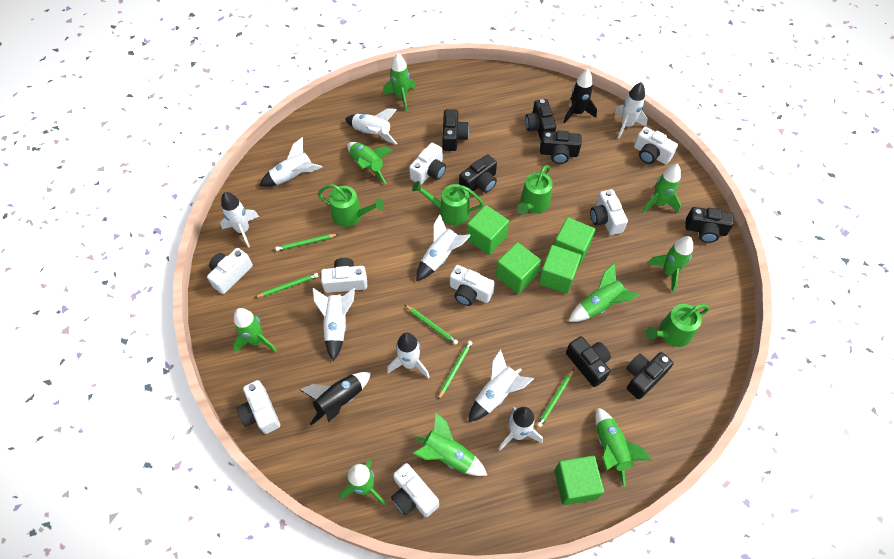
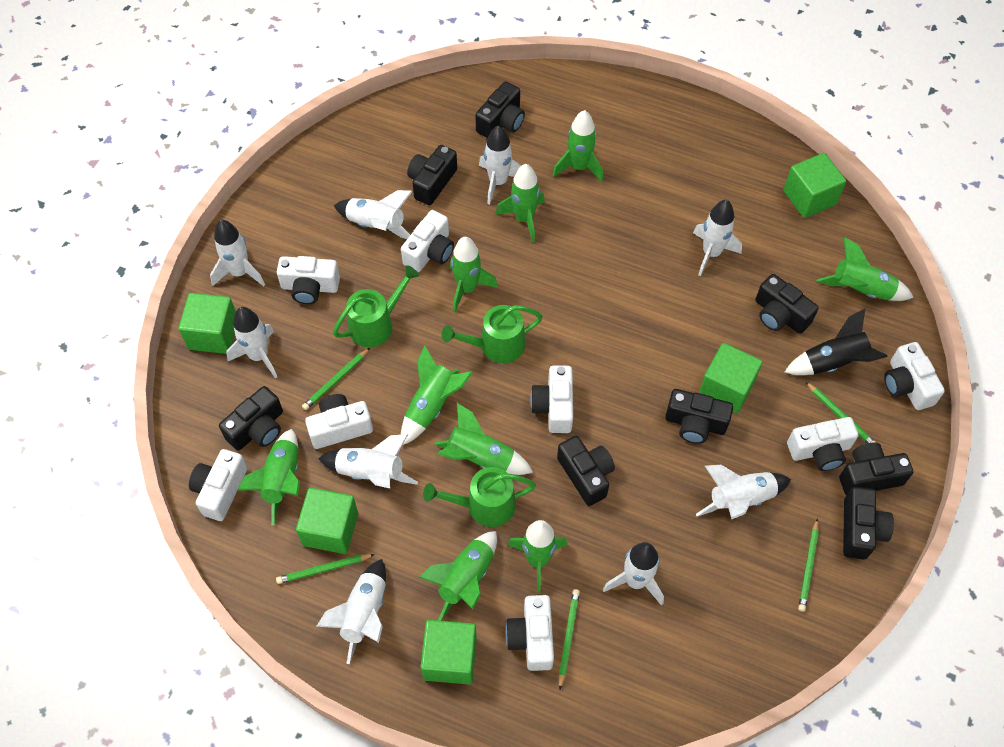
black camera: [442,109,469,151] [459,154,497,194] [525,99,556,140] [540,130,582,164] [566,336,611,387] [626,352,674,399] [685,207,734,243] = 7 -> [219,386,283,451] [407,145,457,205] [475,81,525,138] [557,436,615,506] [665,389,733,444] [756,274,819,334] [839,442,913,495] [843,486,894,559] = 8
black rocket: [300,372,371,425] [563,69,597,124] = 2 -> [785,309,887,375] = 1
green watering can: [318,184,384,227] [412,181,484,225] [517,165,553,215] [645,304,709,347] = 4 -> [333,265,419,347] [423,467,536,527] [442,305,543,363] = 3

